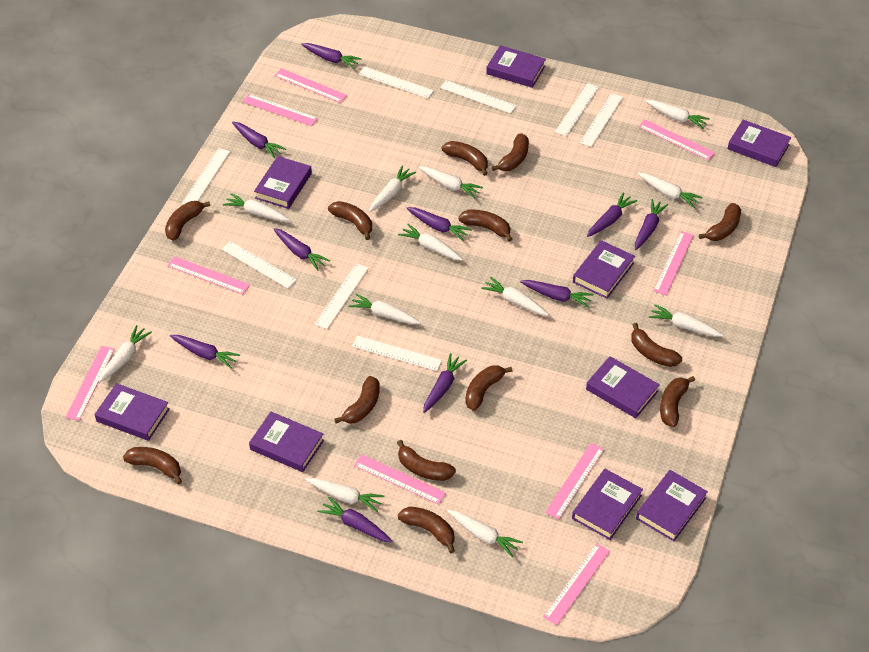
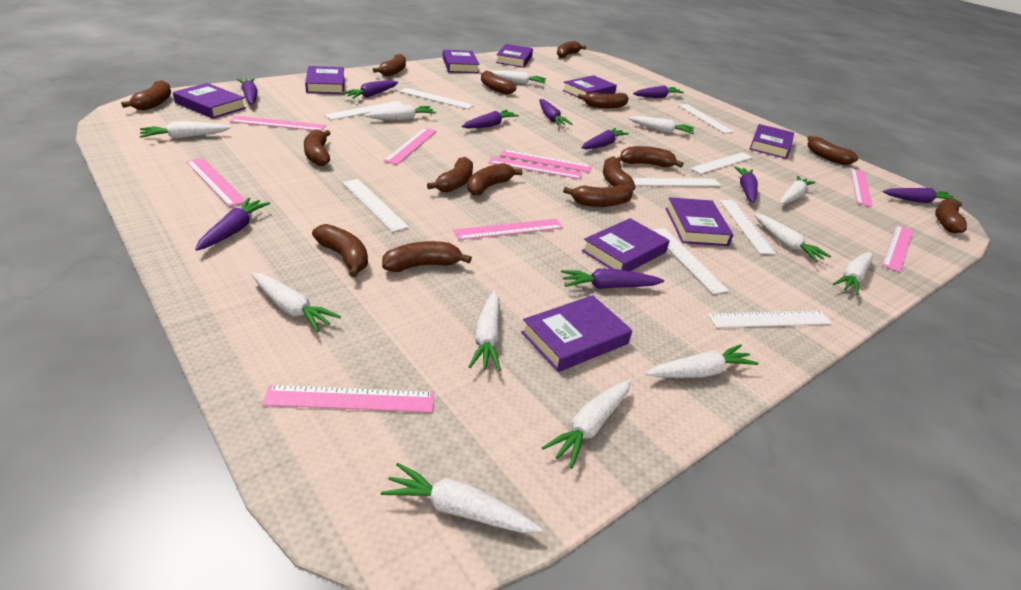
brown banana: [123,447,182,485] [165,201,210,241] [328,201,372,240] [334,376,380,424] [397,440,456,481] [398,507,455,553] [442,141,488,176] [458,210,512,242] [465,365,512,411] [491,134,529,171] [631,323,682,367] [660,376,695,427] [699,203,741,241] = 13 -> [121,80,171,110] [304,130,331,166] [312,224,368,277] [373,54,406,76] [382,241,472,272] [427,157,473,193] [467,163,522,195] [481,70,517,95] [557,41,586,58] [563,185,633,207] [578,92,629,108] [603,156,635,191] [620,146,683,167] [807,136,858,165] [935,198,967,233] = 15
white ruler: [182,148,230,205] [222,241,297,288] [315,263,369,329] [352,336,442,371] [359,66,434,98] [440,80,516,114] [555,83,599,136] [580,93,623,147] = 8 -> [325,101,404,120] [343,179,409,232] [399,88,474,109] [632,178,721,186] [653,228,729,294] [678,104,734,133] [690,152,753,174] [708,311,832,328] [719,200,776,254] = 9

